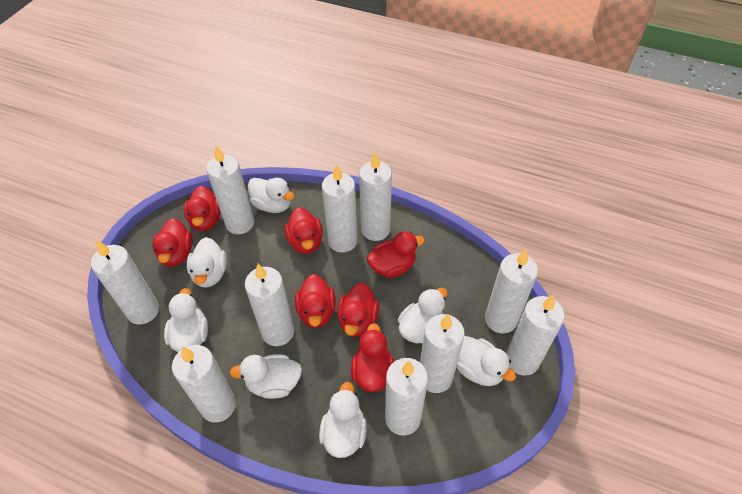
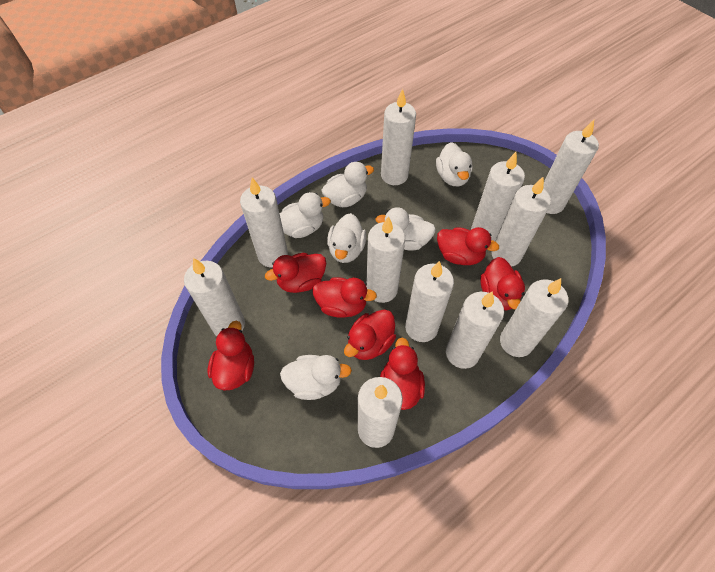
white candle: [91,240,159,325] [172,345,236,423] [206,146,254,234] [245,264,294,346] [322,164,358,253] [359,152,392,241] [385,358,428,436] [420,314,465,393] [485,250,538,333] [506,294,565,376] = 10 -> [184,258,245,336] [240,178,288,268] [358,377,403,448] [366,216,405,303] [381,89,416,185] [405,261,454,342] [446,291,504,369] [471,152,525,241] [491,176,551,267] [500,278,568,357] [543,120,599,214] = 11
white duck: [164,288,208,352] [187,237,227,288] [229,354,302,399] [248,178,295,213] [319,382,367,458] [398,288,447,343] [456,336,516,386] = 7 -> [280,192,331,238] [280,355,352,400] [322,162,374,207] [327,213,367,263] [376,207,436,251] [436,142,472,186] = 6

